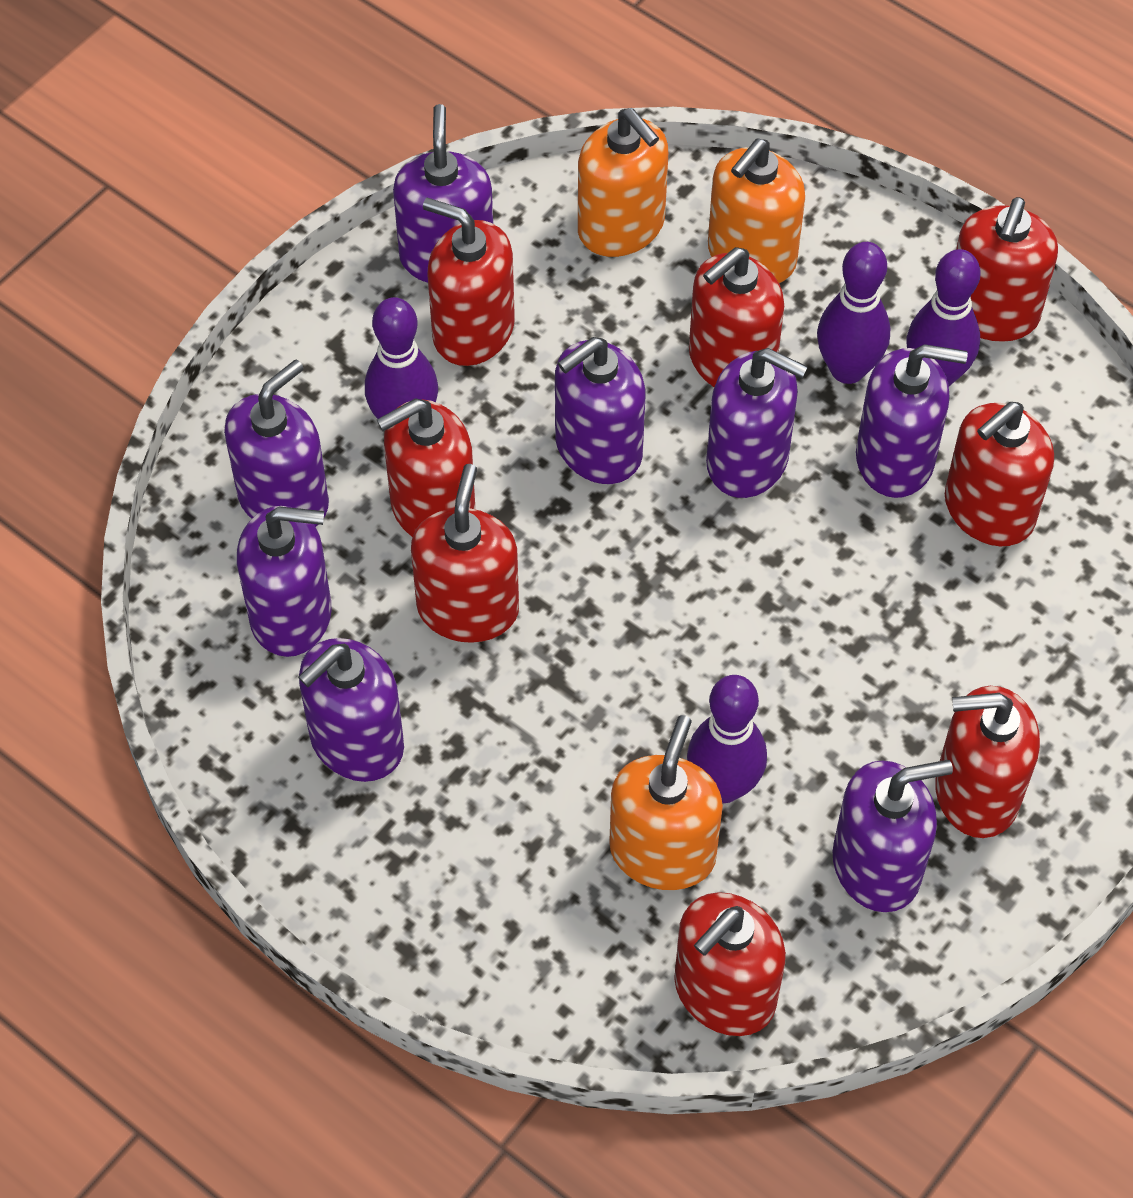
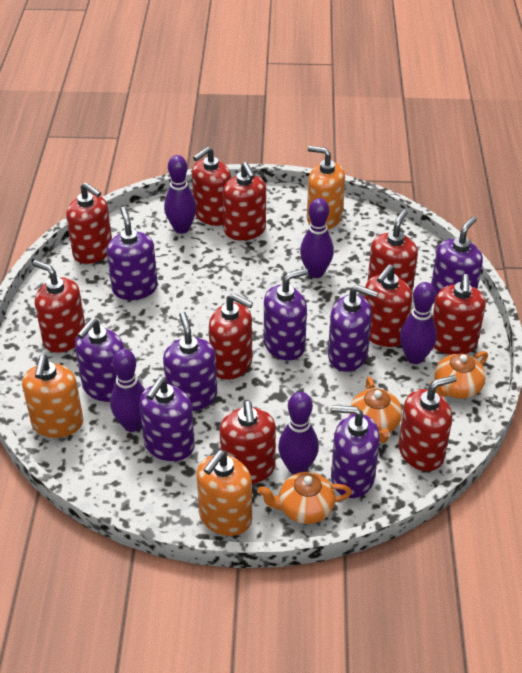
orange teapot: none = 0 -> [258,472,352,524] [350,377,402,443] [430,351,488,399] = 3
purple bowling pin: [365,297,438,419] [687,675,767,803] [817,242,890,384] [907,249,980,386] = 4 -> [110,349,145,432] [164,155,197,234] [278,392,319,475] [300,198,334,278] [400,282,437,364] = 5
red soap dispenser: [377,399,475,537] [411,464,519,643] [423,198,515,366] [674,892,786,1036] [689,247,784,387] [935,686,1040,838] [945,402,1054,546] [956,197,1058,342] = 8 -> [32,260,85,353] [66,183,112,264] [192,146,231,226] [209,293,253,380] [220,401,276,484] [223,162,266,241] [364,264,413,347] [367,209,418,292] [398,375,457,471] [432,274,486,355] = 10

